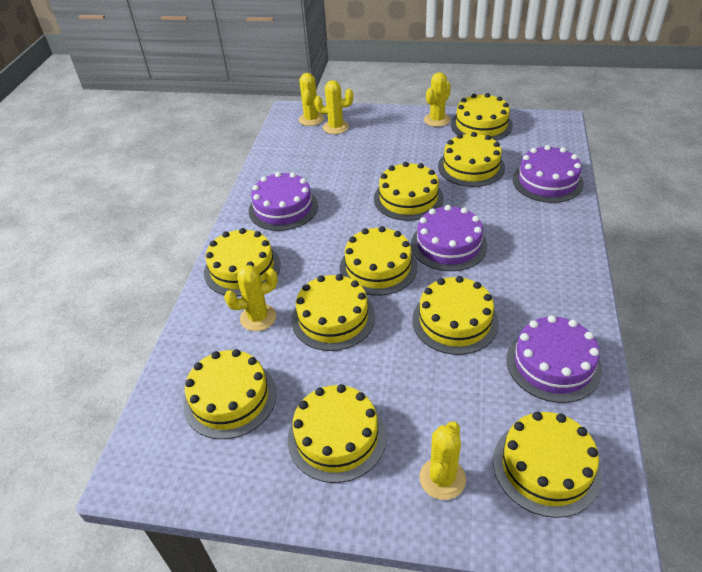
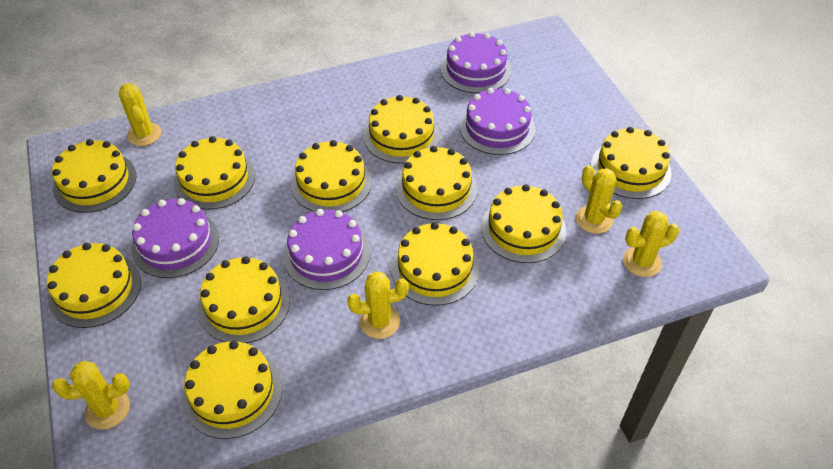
yellow cake: [183,349,277,439] [204,228,281,296] [288,384,386,483] [292,274,375,351] [339,226,417,296] [374,162,444,221] [412,276,499,355] [438,132,505,187] [451,93,513,141] [493,412,602,518] = 10 -> [47,243,141,328] [52,139,136,213] [174,136,255,210] [182,341,282,439] [198,256,290,343] [291,140,372,212] [363,95,440,164] [391,222,479,306] [396,146,477,220] [481,184,566,263] [591,127,671,199] = 11

